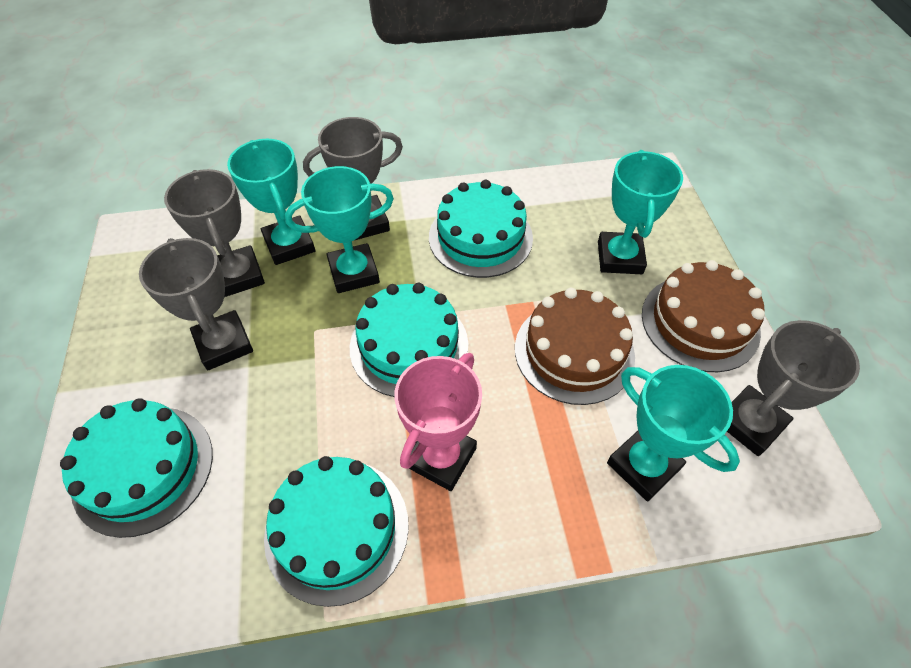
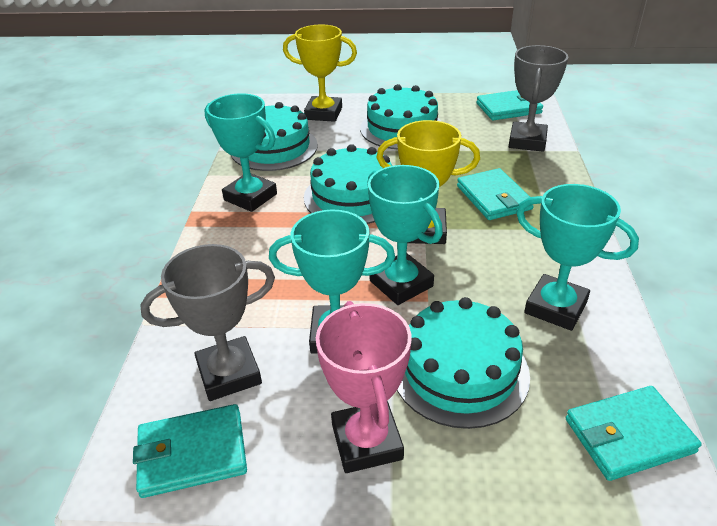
brown cake: [515,288,635,405] [642,260,765,372] = 2 -> none = 0
grey trophy: [139,238,253,370] [164,169,265,297] [303,117,403,240] [727,320,860,456] = 4 -> [140,244,275,401] [509,45,568,152] = 2
turquoise wallet: none = 0 -> [133,404,247,498] [457,168,533,220] [476,90,543,120] [566,386,702,481] = 4
yellow trophy: none = 0 -> [283,25,357,122] [376,120,480,244] = 2

